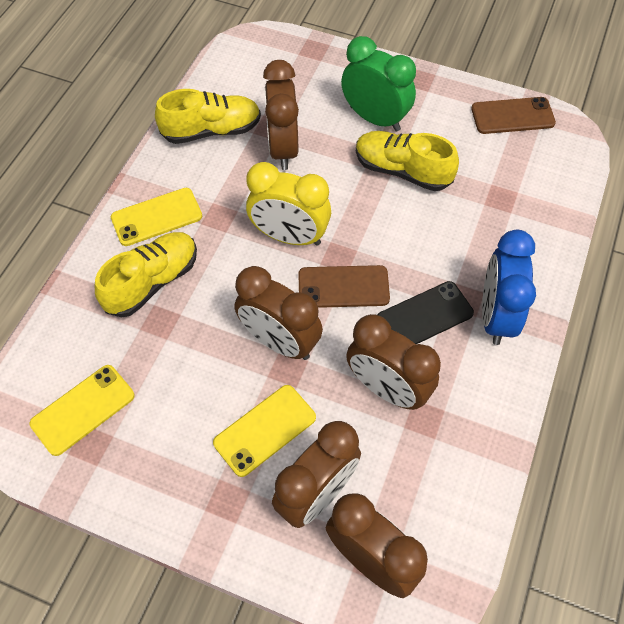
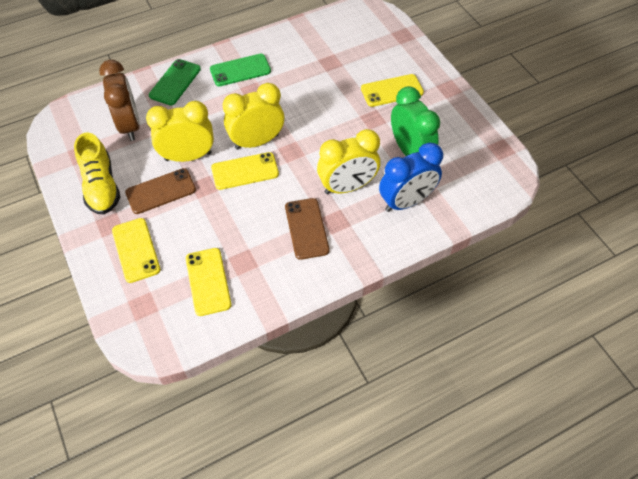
black phone: [377,281,474,344] = 1 -> none = 0
brown clock: [234,266,323,360] [263,60,299,170] [272,421,361,528] [326,493,428,598] [346,314,441,410] = 5 -> [99,60,140,141] = 1
green phone: none = 0 -> [149,59,201,106] [210,54,271,86] = 2
yellow clock: [246,162,331,246] = 1 -> [146,101,214,162] [223,83,284,150] [317,129,380,194] = 3
yellow phone: [29,365,135,456] [111,188,202,246] [213,385,316,477] = 3 -> [112,218,161,283] [186,248,232,316] [211,152,279,190] [361,74,424,107] = 4
yellow shoe: [95,232,197,317] [155,89,261,144] [356,131,459,191] = 3 -> [74,133,120,215] = 1

